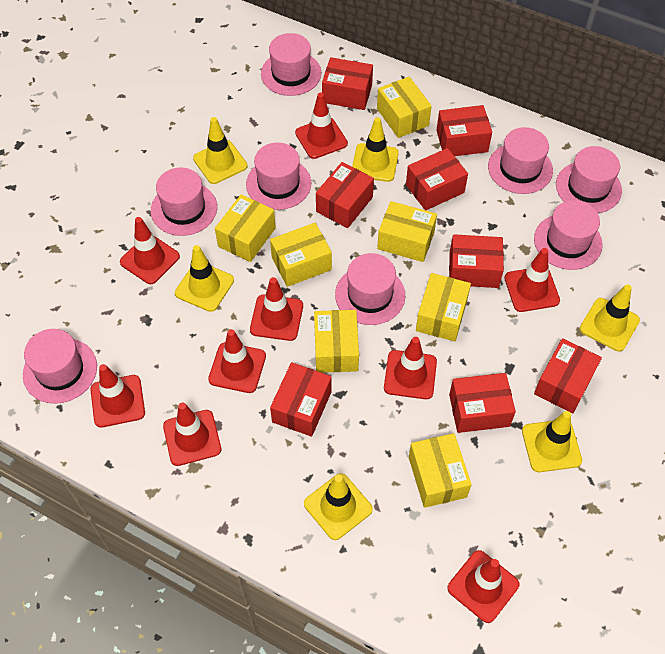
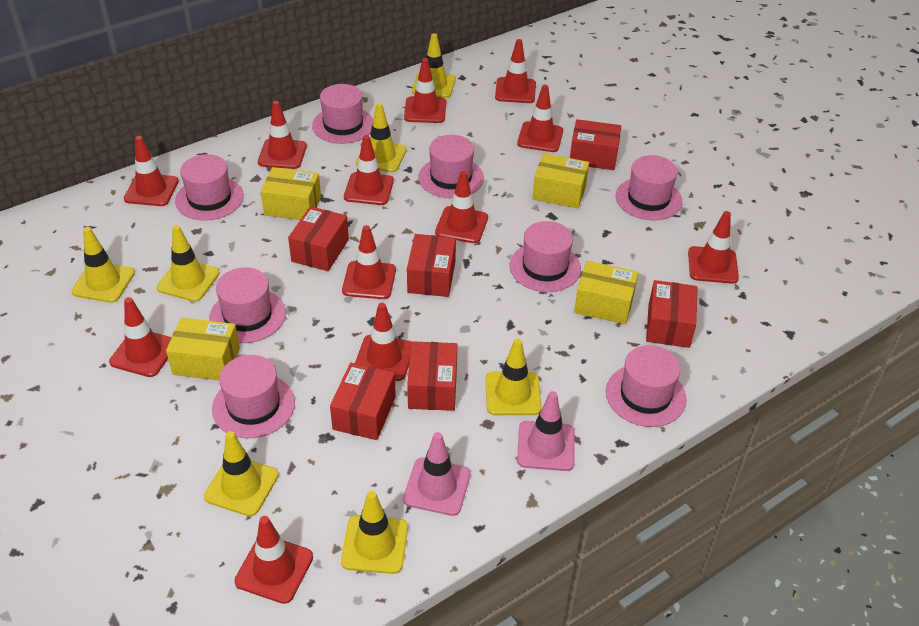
pink traffic cone: none = 0 -> [403,432,471,516] [517,391,575,471] = 2
red box: [270,362,332,437] [316,162,374,228] [322,57,373,110] [406,148,468,211] [436,105,492,156] [449,234,504,288] [449,373,516,433] [534,338,602,413] = 8 -> [288,206,349,271] [330,363,396,440] [407,234,456,297] [407,341,458,411] [570,119,621,170] [646,280,697,348] = 6
red traffic cone: [90,364,145,428] [120,217,180,284] [163,402,221,466] [208,329,266,393] [250,277,303,341] [295,93,348,159] [384,337,437,399] [447,550,519,623] [504,248,560,312] = 9 -> [109,297,172,377] [124,136,179,206] [234,516,313,604] [258,101,307,169] [342,225,396,299] [344,135,394,205] [355,303,411,381] [404,58,446,123] [435,171,488,243] [495,39,536,103] [517,85,563,152] [688,211,739,284] = 12
yellow box: [215,194,276,262] [270,223,332,287] [314,310,359,373] [377,77,432,138] [377,201,437,262] [409,433,472,508] [416,273,471,341] = 7 -> [166,318,240,380] [261,167,321,220] [532,153,589,208] [574,261,638,324] = 4
yellow traffic cone: [175,245,234,312] [193,117,248,184] [304,473,373,540] [352,118,399,182] [522,411,582,472] [580,285,640,352] = 6 -> [71,227,135,303] [157,225,220,302] [204,431,279,516] [341,491,408,574] [356,103,407,172] [412,33,456,98] [485,339,542,415] = 7

